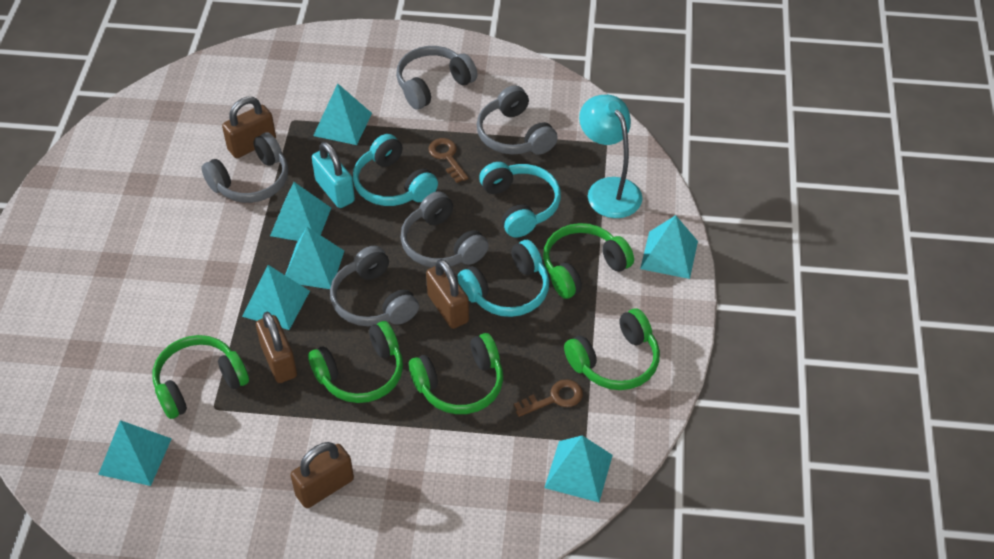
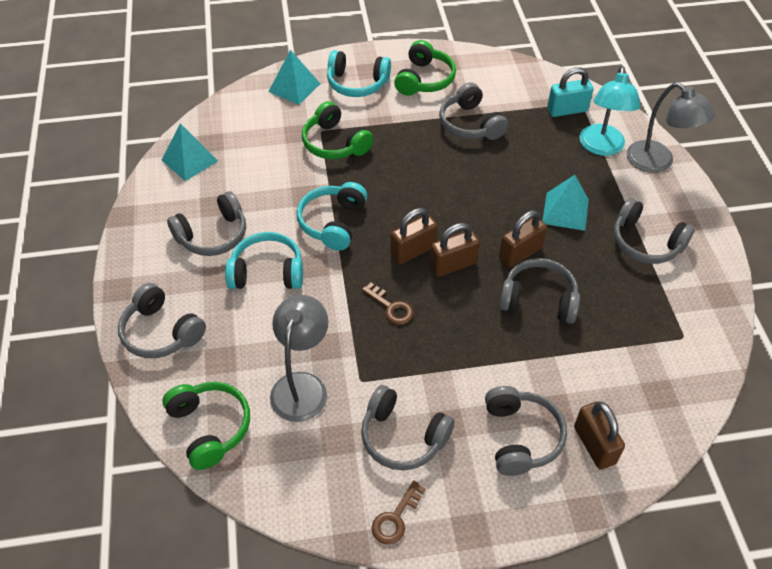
green headphones: [153,335,249,419] [308,321,403,403] [409,333,503,414] [543,223,634,299] [564,308,660,390] = 5 -> [162,382,250,470] [302,101,374,159] [394,40,456,96] = 3
grey headphones: [201,132,288,203] [330,246,419,326] [396,46,478,110] [400,191,489,268] [477,85,558,155] = 5 -> [118,283,206,358] [167,191,246,256] [361,385,454,470] [439,83,508,140] [485,386,567,476] [499,258,580,324] [613,198,695,264] = 7
grey lamp: none = 0 -> [270,295,328,422] [627,83,715,173] = 2
turquoise pyramid: [98,420,172,486] [242,265,310,330] [270,182,331,241] [285,227,344,289] [313,83,372,145] [544,436,613,502] [640,215,698,279] = 7 -> [162,123,218,181] [268,50,321,105] [542,175,589,231] = 3

